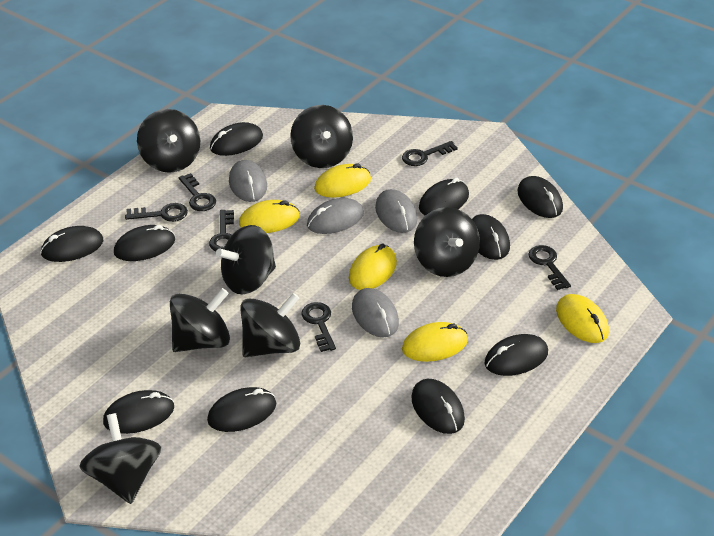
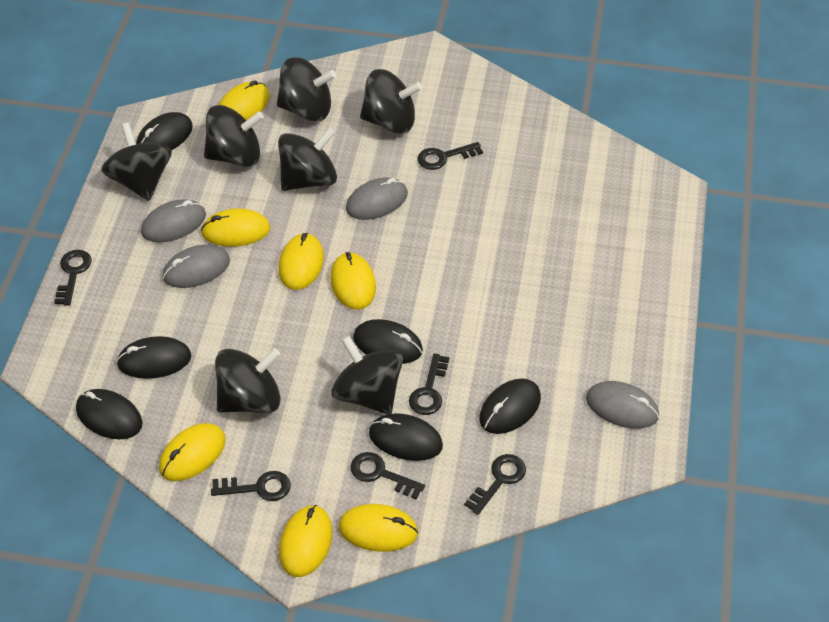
black mouse: [40,226,103,262] [103,390,174,434] [114,225,175,261] [207,387,276,432] [210,122,263,156] [411,379,465,434] [419,177,469,216] [472,214,510,260] [485,334,548,376] [517,176,563,218] = 10 -> [76,389,142,439] [116,336,191,379] [136,112,193,150] [353,319,423,364] [369,413,443,461] [479,378,541,434] = 6
yellow mouse: [239,200,300,233] [314,163,371,197] [349,243,397,290] [402,322,468,362] [556,294,609,343] = 5 -> [159,423,226,481] [201,208,270,247] [219,80,270,120] [279,233,324,290] [279,505,332,577] [330,252,376,309] [339,504,418,552] = 7

